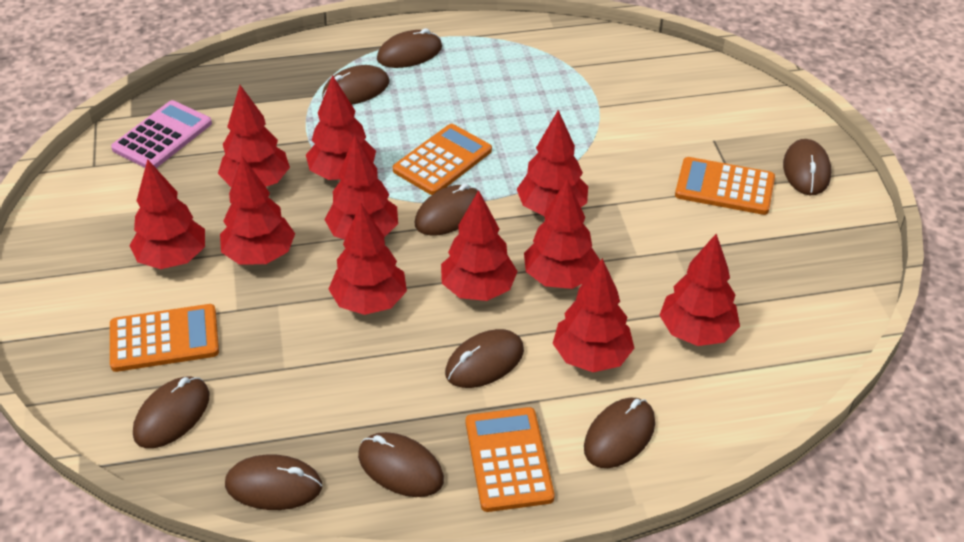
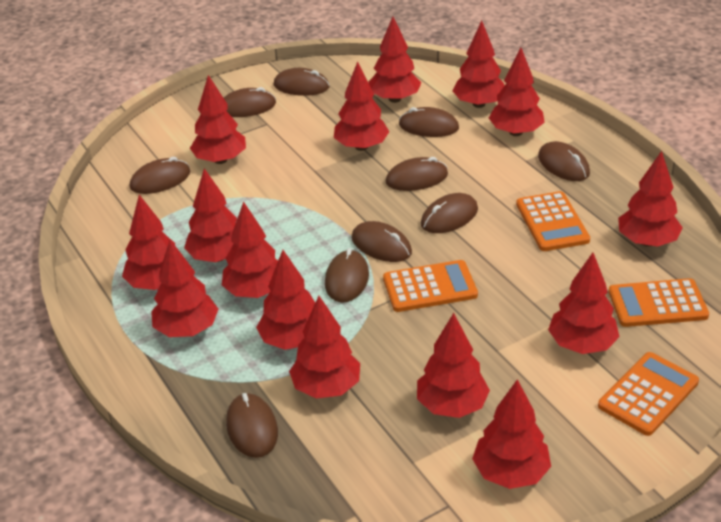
brown mouse: [133,376,210,448] [225,455,322,510] [322,65,390,105] [358,432,444,497] [377,28,442,68] [414,183,478,236] [445,329,524,388] [584,397,655,468] [783,139,831,195] = 9 -> [130,157,190,194] [224,87,276,117] [226,393,278,458] [274,68,330,96] [325,248,369,303] [352,221,412,262] [386,157,448,191] [399,107,459,137] [421,193,478,233] [538,141,590,181] = 10
pink calculator: [111,100,212,168] = 1 -> none = 0
red tree: [129,159,205,269] [218,85,290,187] [220,156,295,264] [306,75,376,180] [325,136,398,240] [329,203,407,315] [441,190,518,301] [517,110,588,216] [524,179,600,289] [553,258,634,372] [659,234,740,346] = 11 -> [122,195,175,290] [151,239,218,337] [184,168,237,262] [190,75,246,164] [222,201,278,298] [256,250,315,350] [289,296,360,398] [334,61,389,151] [369,17,421,103] [417,313,490,418] [452,21,505,108] [472,379,551,489] [489,48,545,136] [548,253,619,354] [618,151,683,247] = 15

